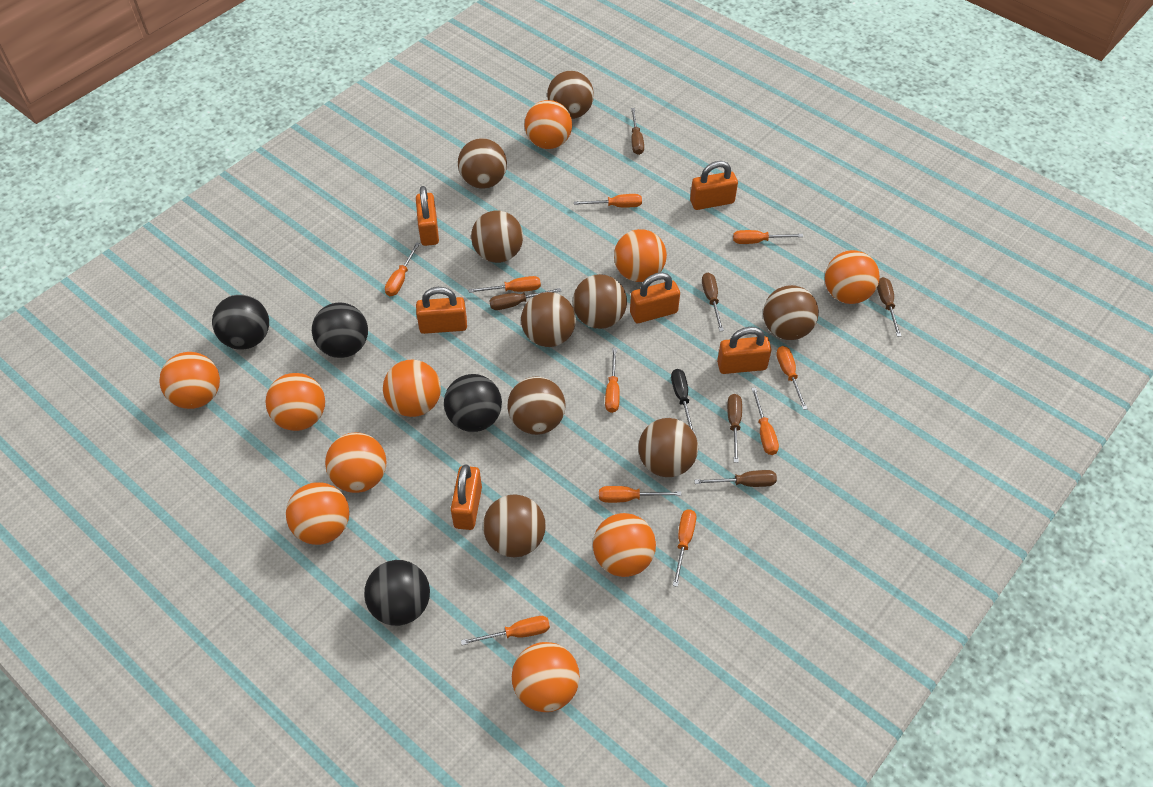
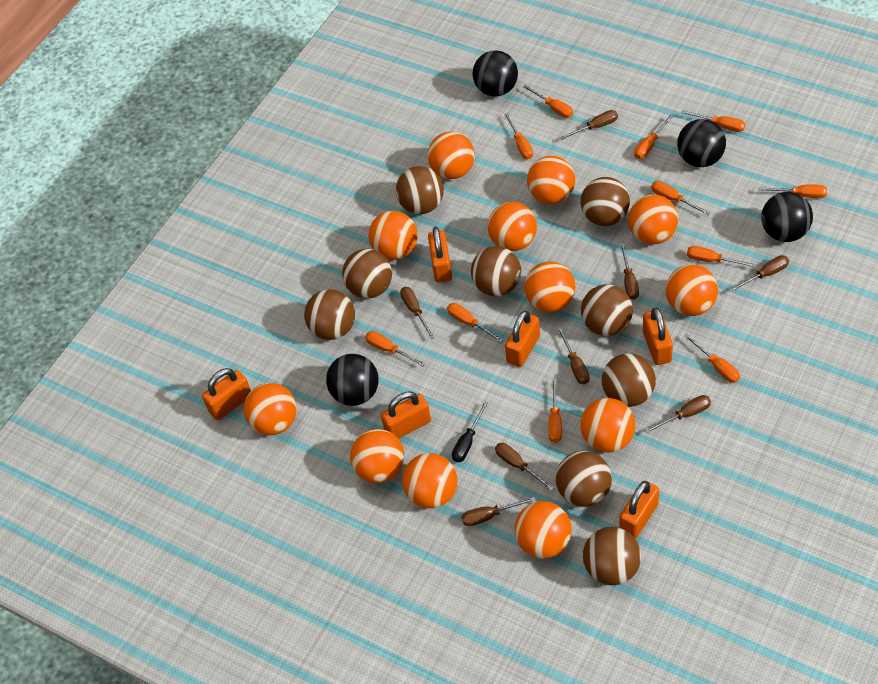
brown screwdriver: [489,288,561,310] [631,108,644,155] [694,470,777,487] [702,273,724,331] [727,394,742,463] [877,277,901,337] = 6 -> [400,287,435,339] [461,497,536,526] [495,443,554,491] [557,327,590,384] [560,110,618,140] [620,243,639,300] [645,395,711,433] [729,255,789,292] = 8
orange ball: [159,352,220,409] [265,373,325,431] [286,482,349,545] [325,432,386,493] [383,360,441,417] [512,642,580,712] [525,100,572,149] [593,513,656,577] [614,229,667,282] [825,250,880,304] = 10 -> [244,383,297,435] [350,429,404,484] [369,211,418,260] [402,453,457,508] [428,132,475,179] [488,202,537,251] [515,501,572,558] [524,261,576,312] [527,156,575,204] [580,398,635,452] [628,195,678,244] [666,264,718,316] = 12
orange screwdriver: [385,242,420,296] [461,616,550,645] [468,276,541,293] [574,194,642,207] [599,486,681,503] [605,348,620,413] [673,509,696,587] [733,230,803,244] [751,388,779,455] [776,346,808,410] = 10 -> [365,331,425,366] [447,303,503,343] [504,113,533,159] [523,85,573,118] [548,378,562,443] [634,114,673,159] [651,181,710,215] [682,110,745,132] [684,334,740,383] [687,246,756,268] [758,185,827,198] = 11

